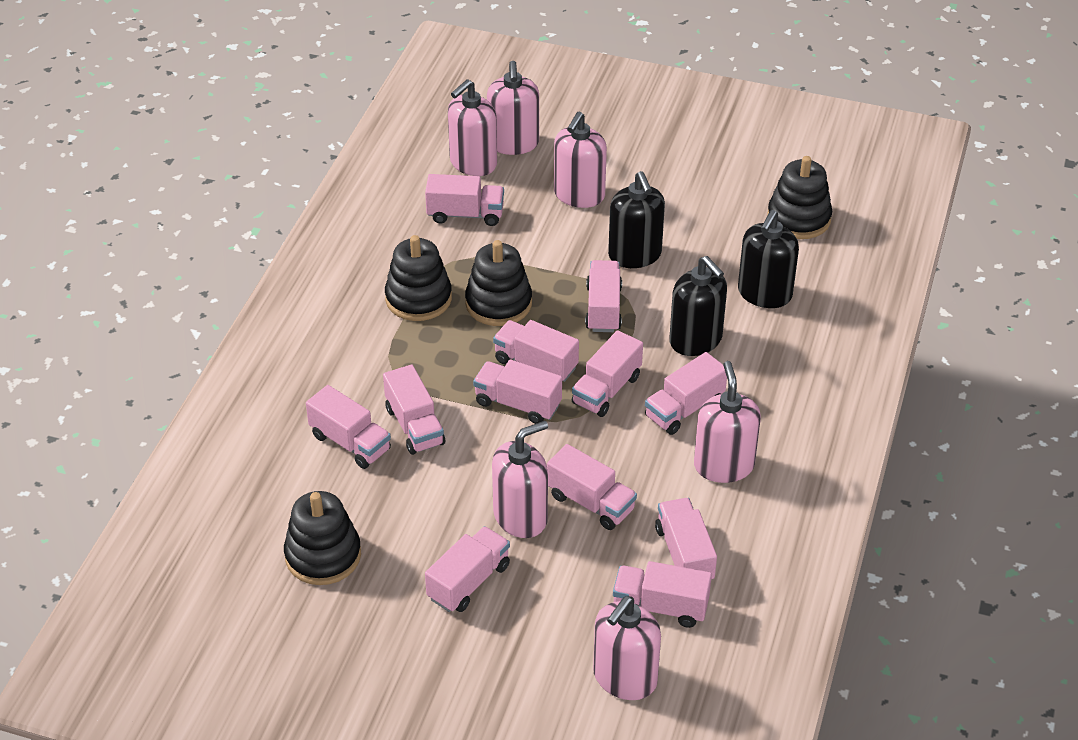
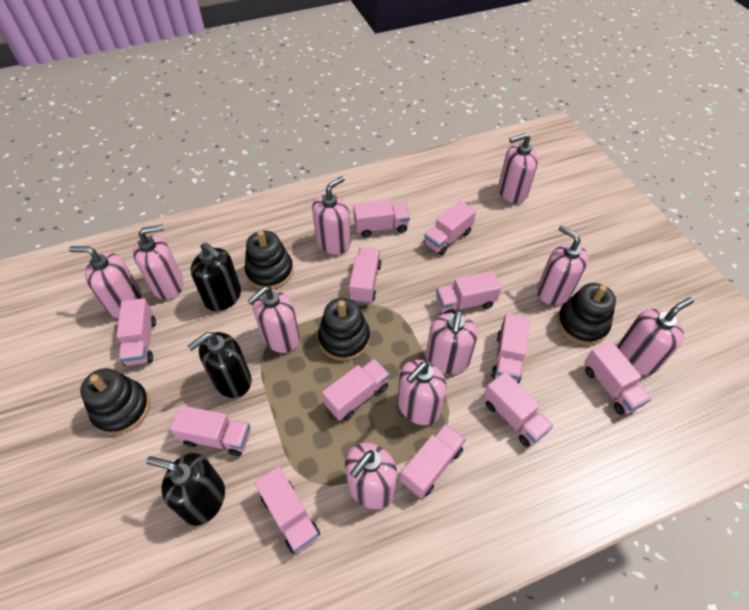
pink soap dispenser: [448,79,497,176] [487,61,539,155] [492,421,548,538] [554,112,607,208] [593,596,661,700] [694,361,761,483] = 6 -> [69,246,142,318] [133,224,184,300] [248,286,300,353] [312,176,351,255] [345,443,397,509] [398,360,446,425] [426,310,478,374] [498,133,538,204] [537,225,589,305] [618,297,694,375] = 10

